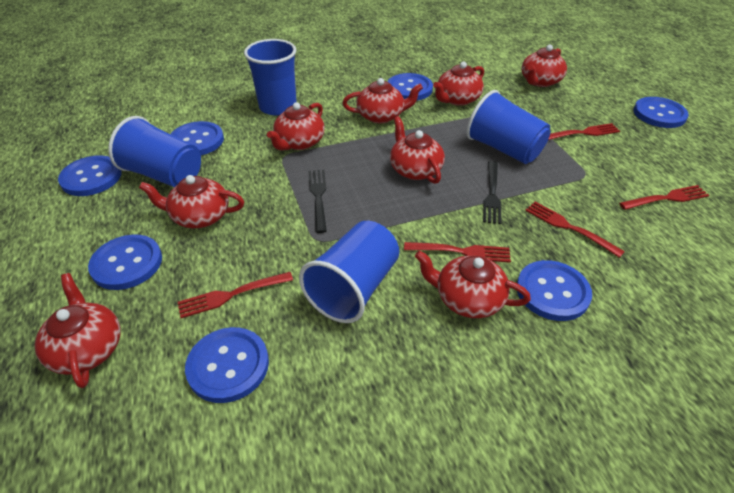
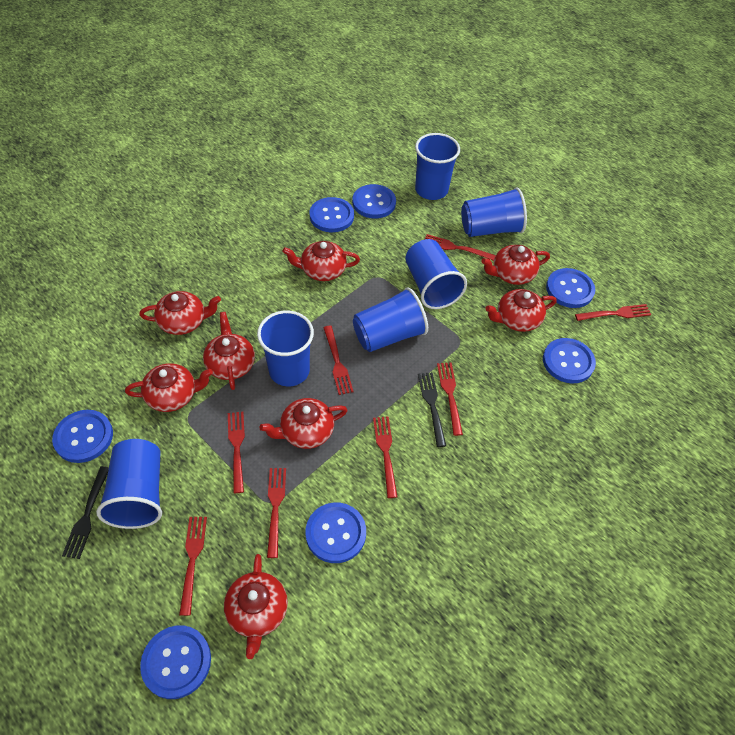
blue cup: [108,116,201,187] [244,39,297,115] [299,221,399,323] [466,90,551,164] = 4 -> [96,439,162,529] [257,311,314,386] [353,287,428,352] [405,239,467,309] [415,133,460,200] [461,188,527,237] = 6
red fork: [178,272,293,318] [404,242,511,263] [525,202,625,258] [548,123,620,140] [619,185,709,210] = 5 -> [179,517,207,616] [228,412,245,493] [267,468,286,558] [323,326,354,395] [373,416,398,498] [424,234,496,261] [437,362,463,436] [575,304,652,321] = 8

